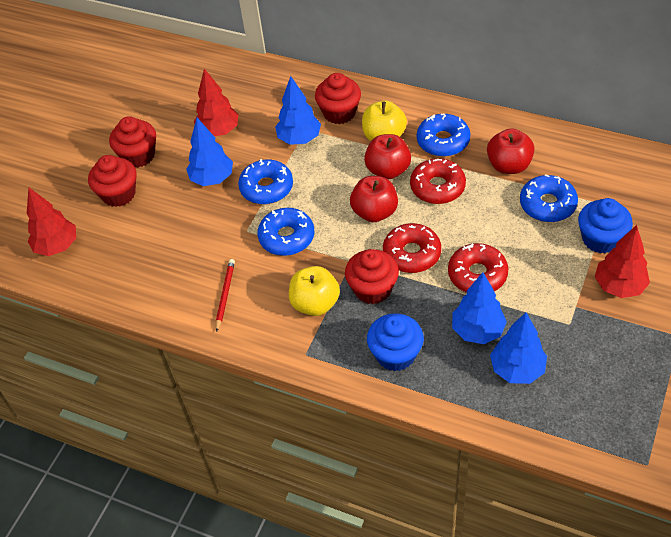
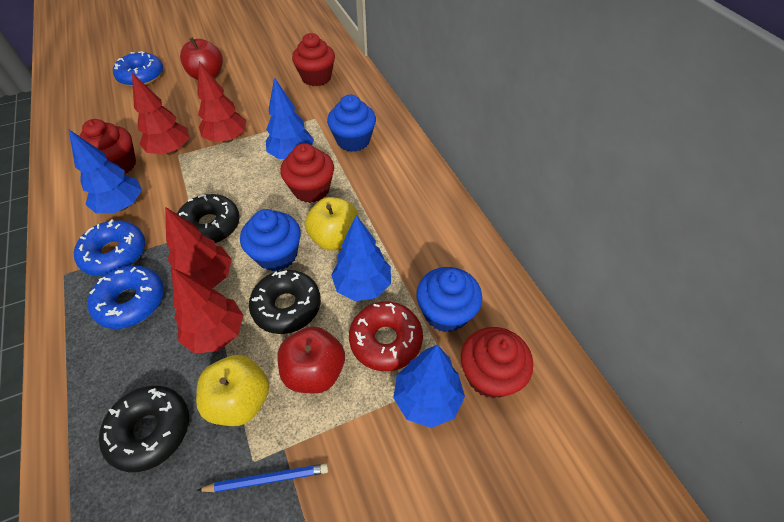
black donut: none = 0 -> [99,386,189,472] [177,194,240,244] [249,270,321,334] = 3
blue cupcake: [367,313,424,371] [578,198,633,253] = 2 -> [240,209,301,271] [327,95,376,152] [416,267,482,332] = 3
blue donut: [238,159,293,204] [257,208,315,256] [417,113,470,157] [520,174,578,222] = 4 -> [74,219,145,276] [87,265,164,329] [113,51,163,87] = 3
blue pencil: none = 0 -> [197,464,328,492] = 1
red apple: [350,176,398,222] [364,134,411,179] [487,128,535,174] = 3 -> [180,38,223,80] [277,326,345,393] = 2
red donut: [383,223,441,273] [410,158,466,204] [448,243,508,293] = 3 -> [349,301,423,371] = 1
red pencil: [216,259,235,332] = 1 -> none = 0
red tree: [27,188,76,256] [194,69,239,136] [595,225,650,298] = 3 -> [132,73,189,155] [165,207,232,289] [172,268,244,354] [197,61,246,143] = 4

